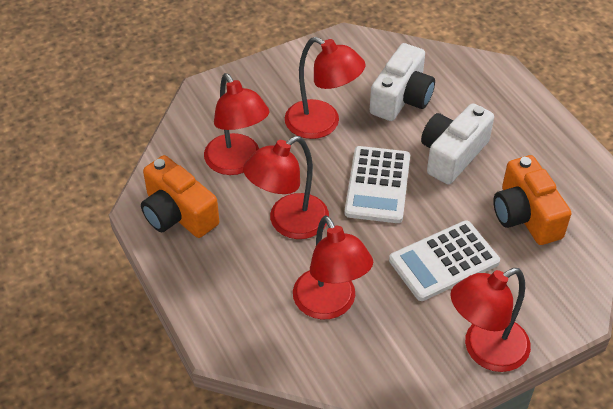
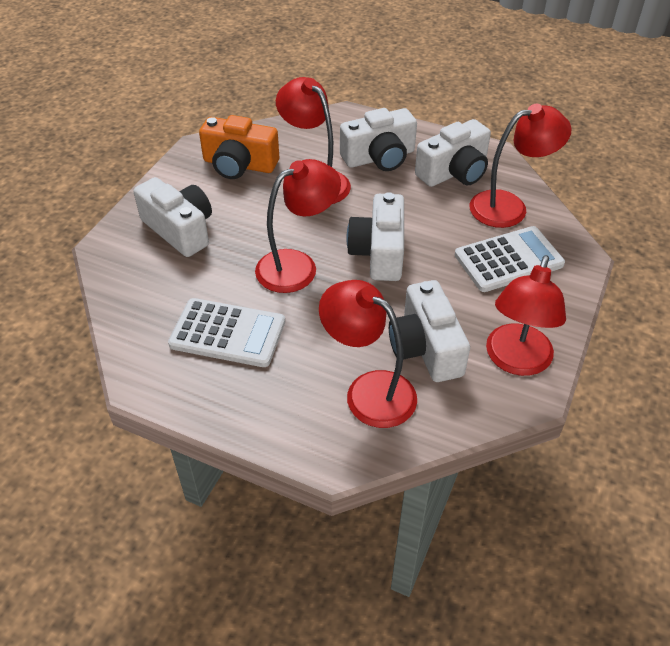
orange camera: [141,155,219,238] [493,155,571,245] = 2 -> [199,115,279,179] = 1
white camera: [370,43,435,121] [421,103,494,185] = 2 -> [134,177,212,257] [340,108,417,171] [346,192,404,281] [389,280,470,382] [415,119,491,187] = 5

